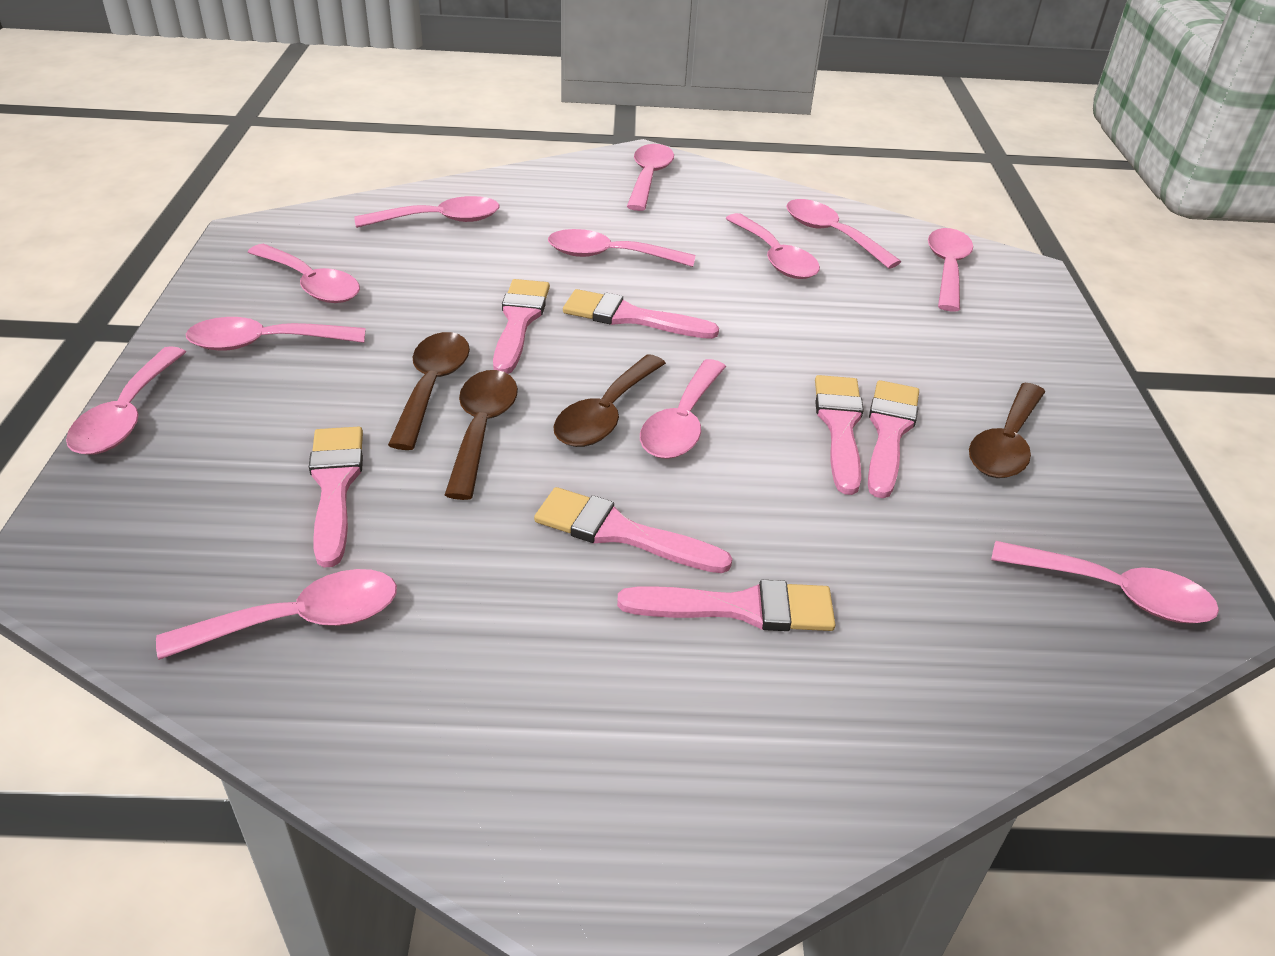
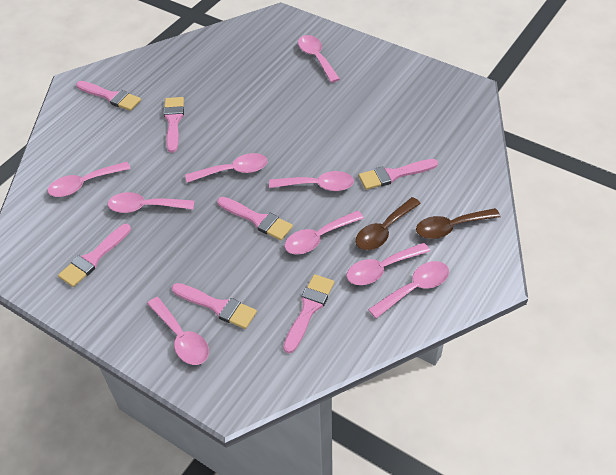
brown spoon: [388,332,470,450] [445,370,518,500] [553,354,666,447] [969,383,1045,478] = 4 -> [356,197,421,250] [416,208,500,239] = 2
pink spoon: [66,346,186,455] [156,569,397,660] [186,317,366,351] [248,244,360,303] [354,196,500,228] [548,229,695,267] [627,144,674,211] [640,359,726,459] [725,213,820,279] [786,199,901,269] [928,228,973,312] [991,541,1219,623] = 12 -> [48,162,131,197] [108,192,195,213] [147,297,209,365] [185,153,268,183] [269,171,354,191] [285,211,364,254] [298,35,340,83] [346,243,430,285] [368,261,449,319] = 9

